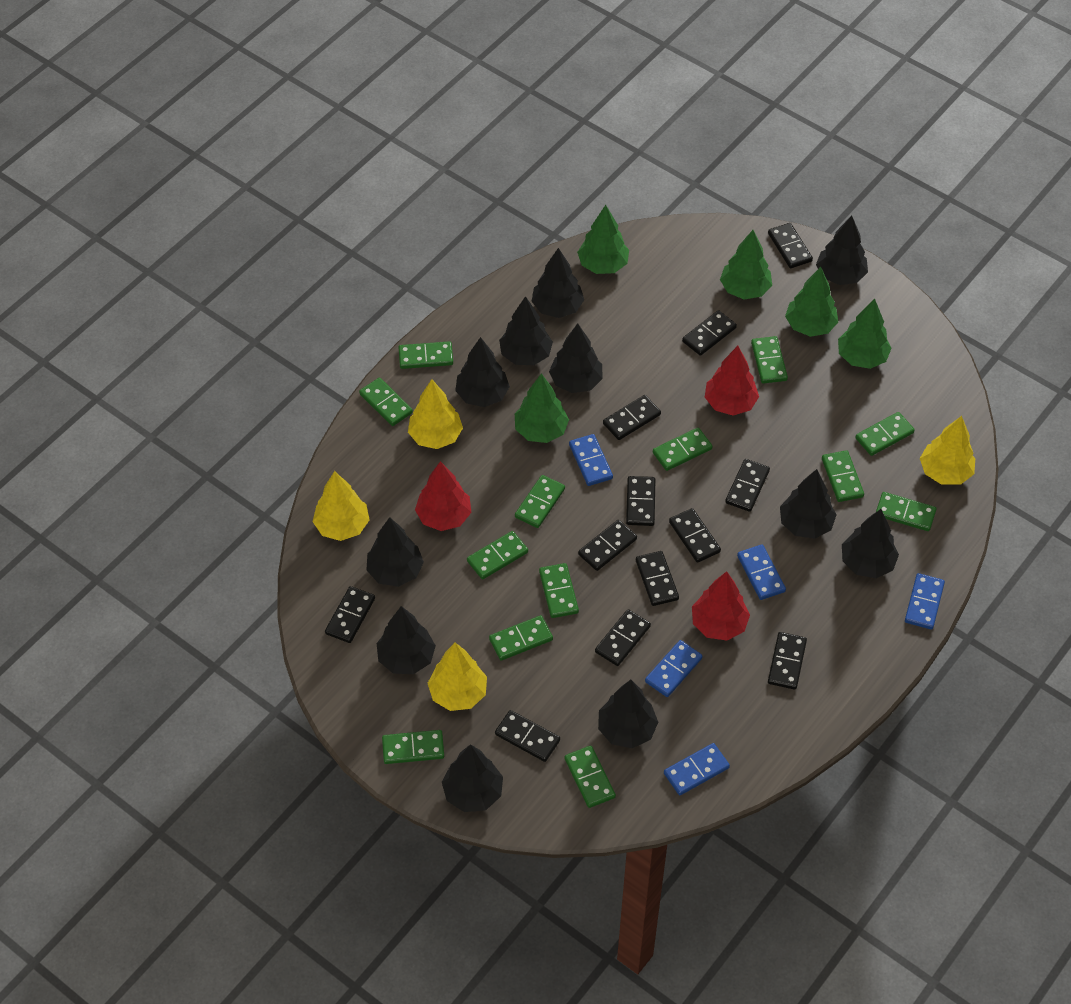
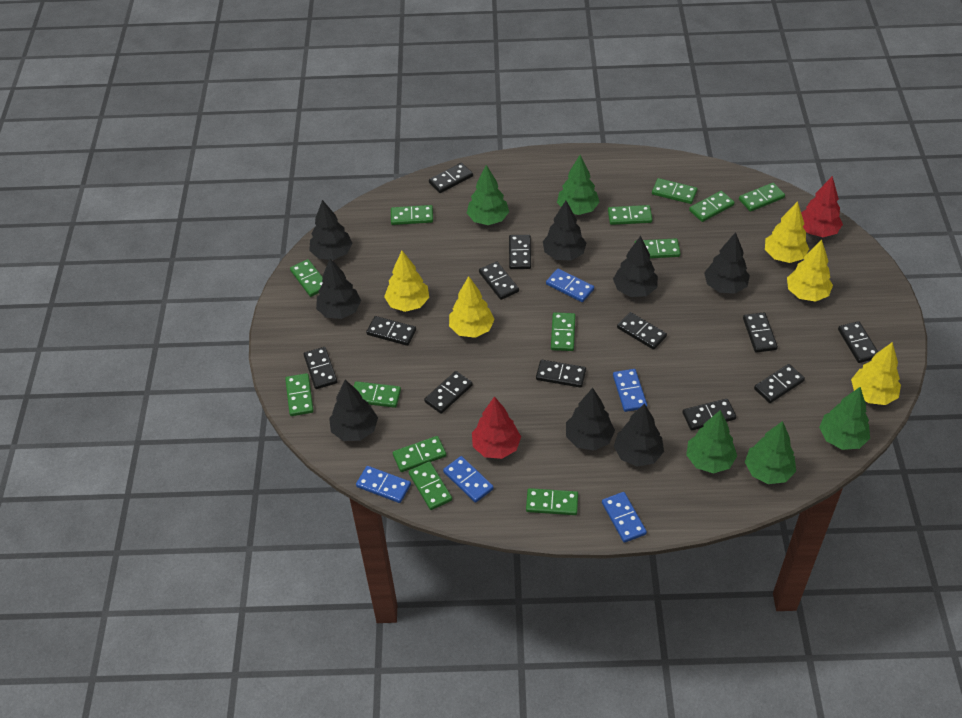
black tree: [366,517,424,587] [377,606,436,674] [442,744,503,812] [455,337,510,407] [499,296,553,365] [531,248,584,318] [549,323,603,393] [598,680,658,748] [780,469,837,539] [816,216,868,285] [842,509,899,578] = 11 -> [309,200,352,260] [316,258,361,319] [329,380,378,441] [543,201,586,261] [566,388,615,451] [613,236,658,297] [614,403,664,467] [704,232,750,294] = 8
red tree: [415,461,472,531] [692,571,750,641] [705,346,759,416] = 3 -> [472,396,521,459] [801,176,843,237] = 2
yellow tree: [313,471,370,541] [408,379,463,449] [428,643,487,711] [920,416,975,485] = 4 -> [384,251,429,312] [449,276,495,338] [765,201,809,263] [787,240,833,302] [851,342,901,405] = 5

